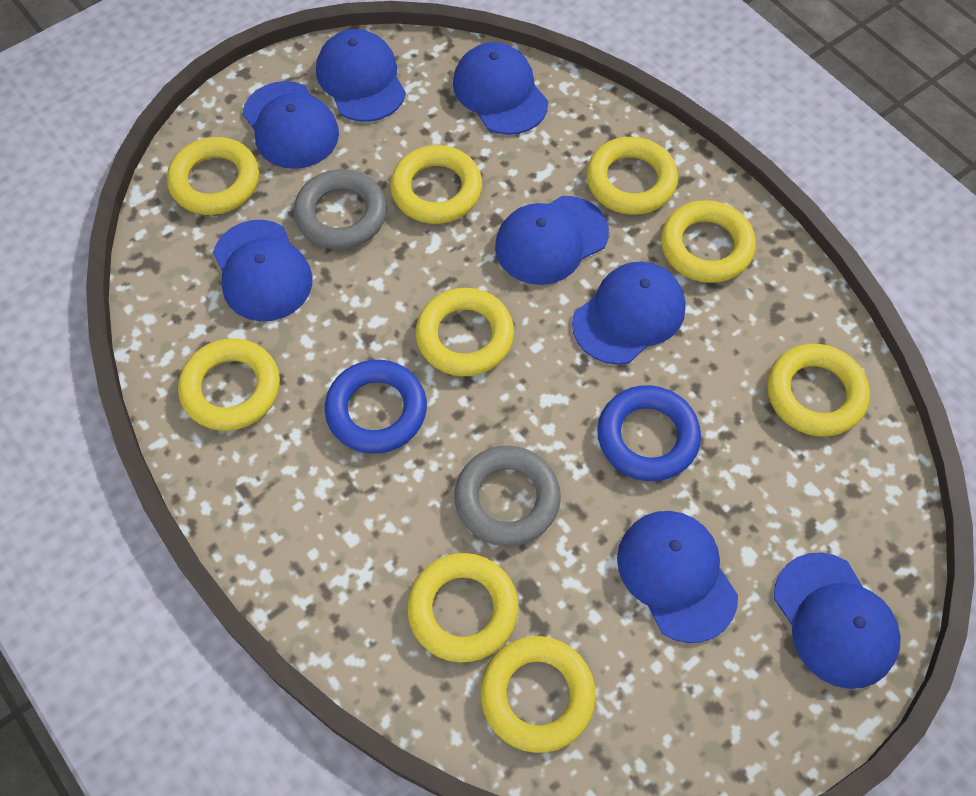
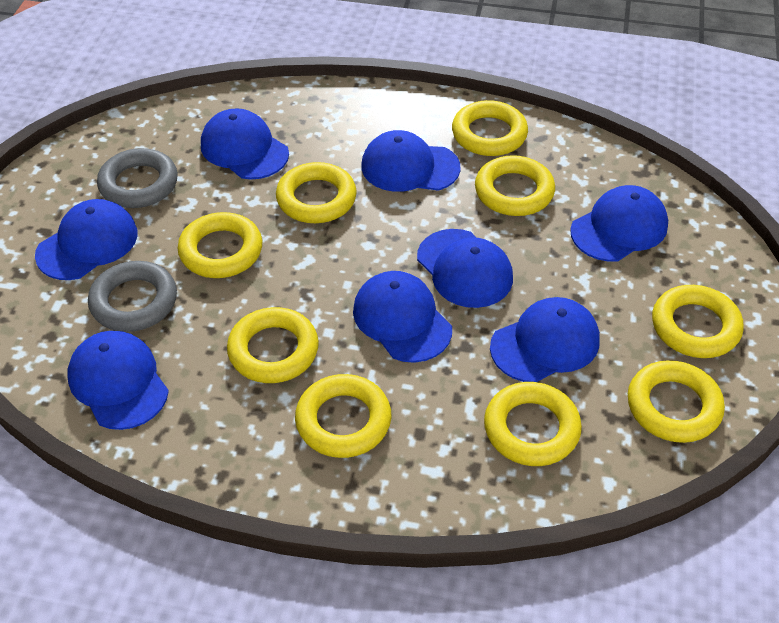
blue ring: [325,360,427,454] [597,385,701,481] = 2 -> none = 0

